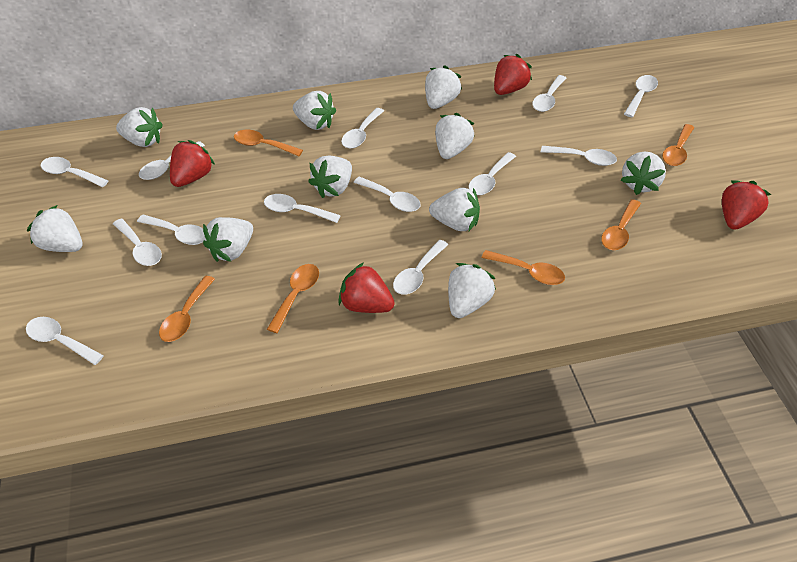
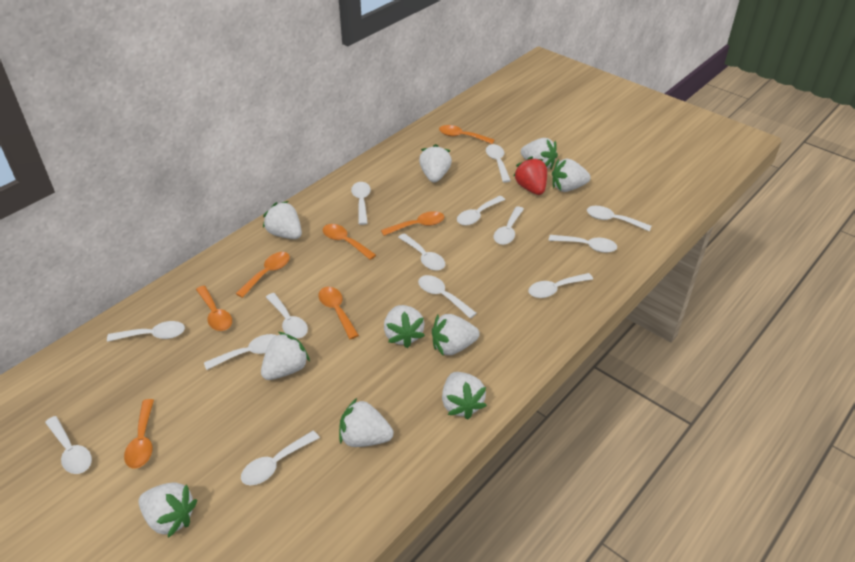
orange spoon: [159,276,215,342] [234,130,303,156] [267,264,319,333] [482,250,565,285] [601,199,641,250] [662,124,694,166] = 6 -> [124,399,154,469] [196,286,232,331] [236,252,290,298] [318,287,359,339] [323,224,376,260] [381,211,444,236] [439,125,495,144] = 7
red strawberry: [170,140,215,187] [338,262,395,313] [494,54,532,95] [722,180,771,230] = 4 -> [513,157,547,195] = 1
white spoon: [26,317,104,365] [41,157,108,187] [113,218,162,266] [137,215,205,245] [139,141,205,180] [264,194,341,223] [341,108,384,149] [353,176,420,212] [393,240,448,295] [469,152,516,195] [532,75,566,112] [541,146,617,166] [624,75,658,117] = 13 -> [45,416,92,474] [107,321,185,342] [204,334,276,370] [241,431,320,485] [266,293,308,338] [351,182,371,225] [398,233,445,271] [418,275,477,319] [457,195,505,225] [486,144,511,183] [494,206,524,245] [528,273,593,298] [549,235,617,253] [587,206,651,231] = 14

